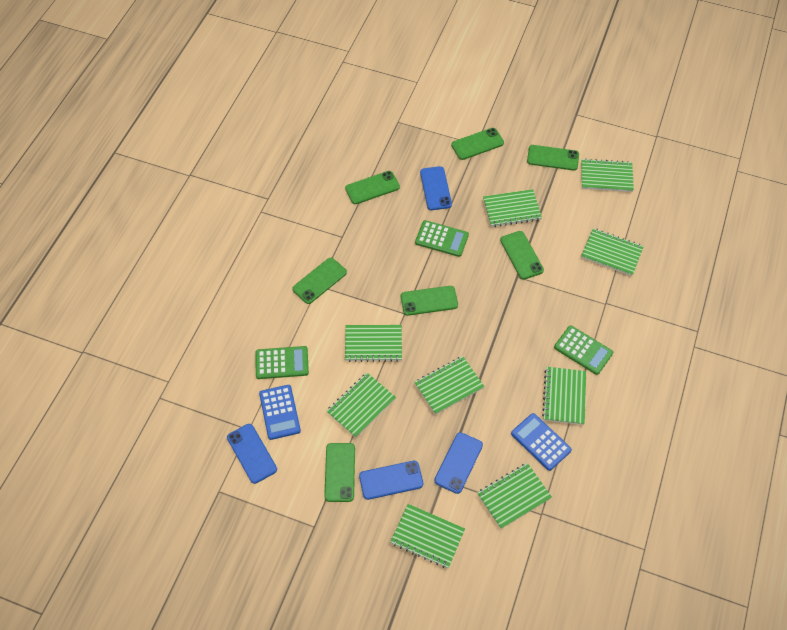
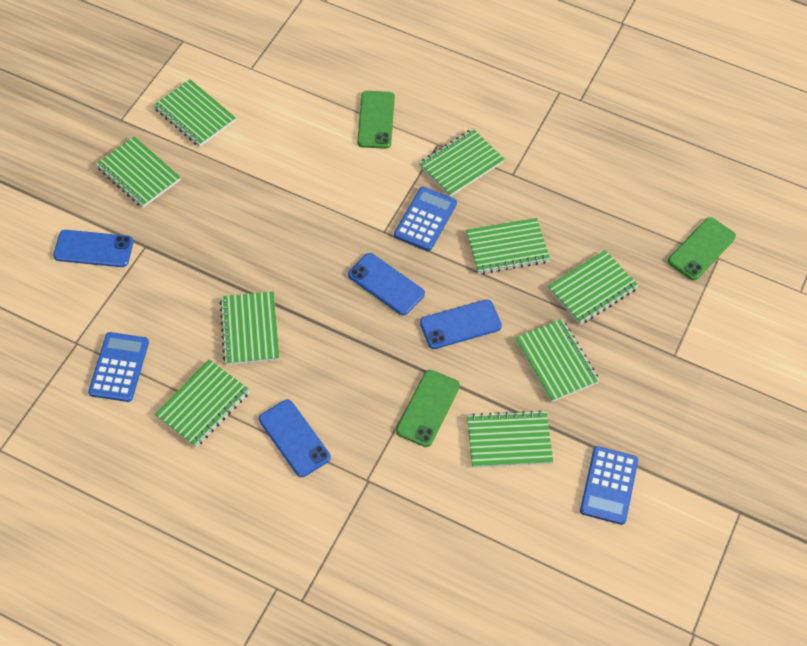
blue calculator: [259,385,301,440] [511,413,572,471] = 2 -> [88,332,149,402] [394,187,457,251] [580,446,638,525] = 3
green calculator: [255,346,309,379] [415,220,469,257] [554,325,613,375] = 3 -> none = 0
green phone: [292,258,347,304] [324,443,355,502] [345,171,400,204] [401,286,458,316] [451,128,504,160] [500,231,544,280] [527,145,579,171] = 7 -> [357,91,395,149] [396,370,460,447] [668,217,736,280] = 3

